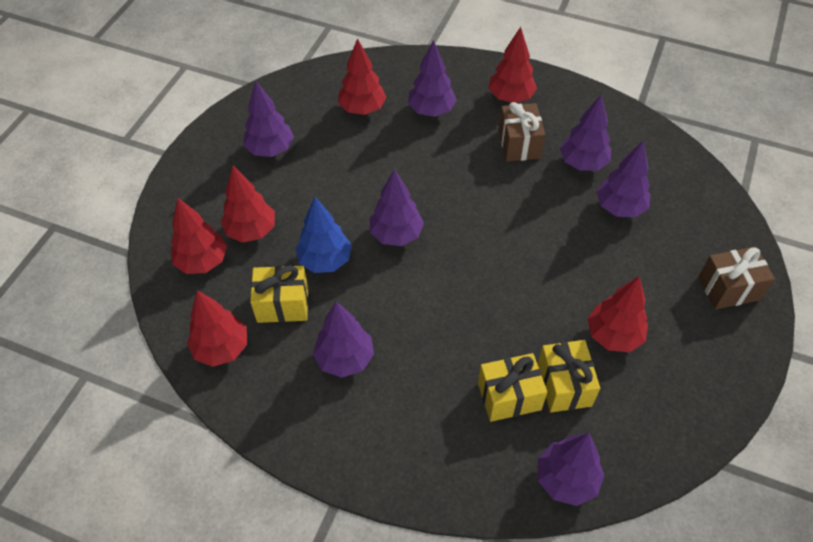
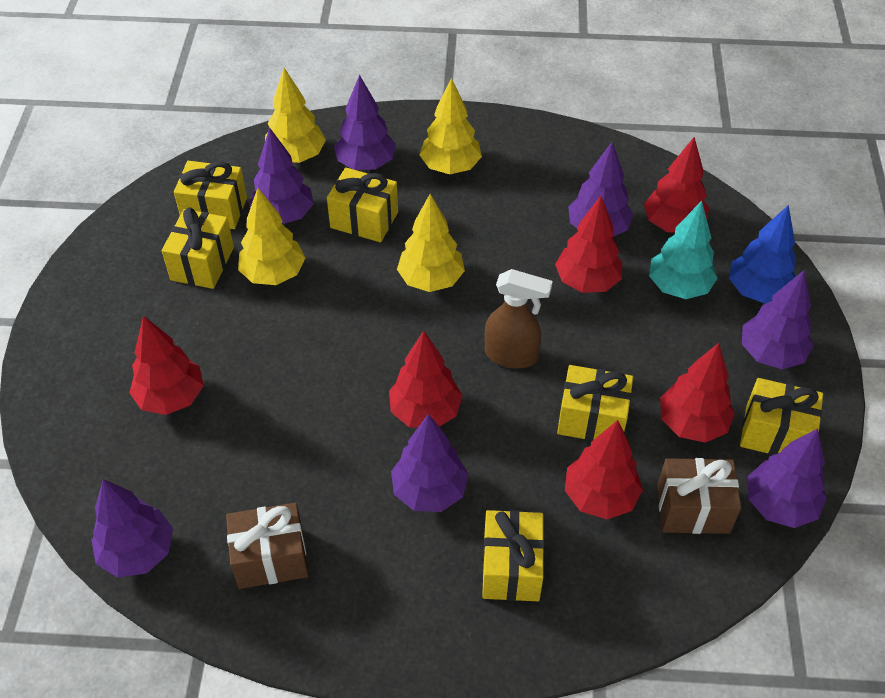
brown spray bottle: none = 0 -> [484,269,553,368] = 1
turquoise tree: none = 0 -> [649,201,718,299] = 1
yellow gift: [250,266,308,323] [478,353,547,422] [538,340,600,412] = 3 -> [162,207,234,289] [174,161,247,229] [327,168,398,242] [482,510,544,601] [557,365,633,441] [740,378,823,455] = 6
yellow tree: none = 0 -> [238,188,305,285] [265,68,326,163] [397,194,465,292] [420,78,482,174] = 4

